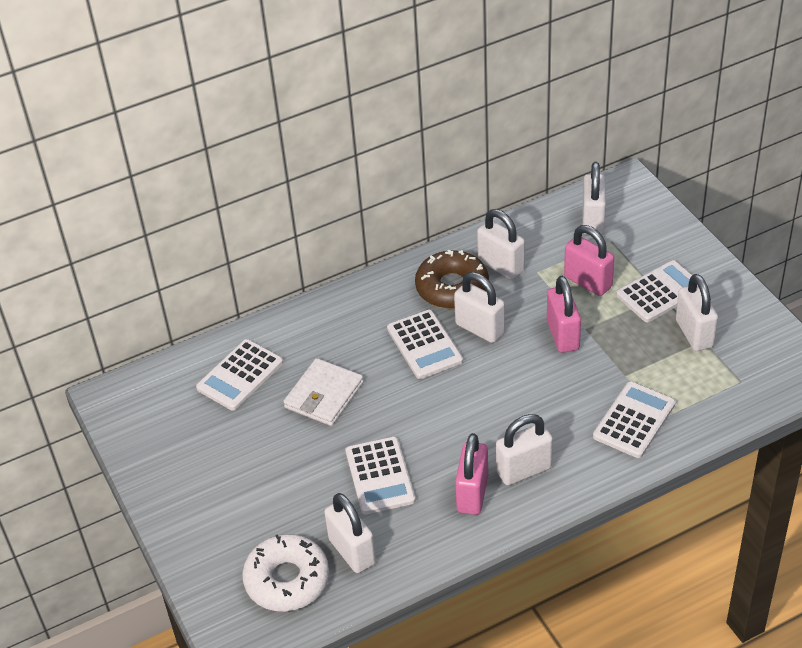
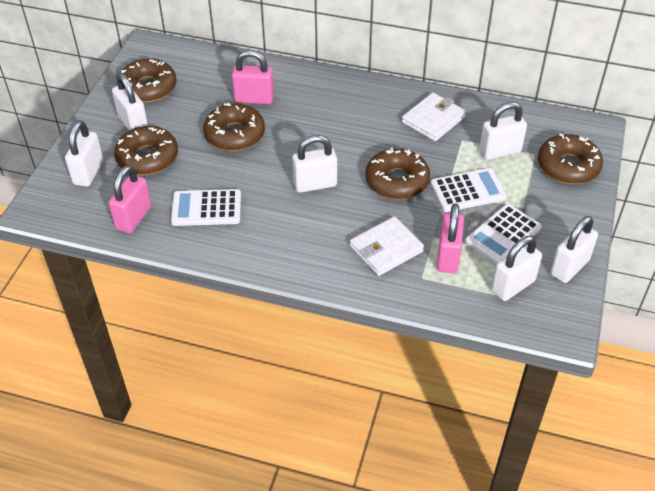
brown donut: [415,250,489,309] = 1 -> [114,126,178,175] [117,58,177,102] [203,103,265,151] [365,148,430,200] [538,133,603,184] = 5
white calculator: [196,339,283,411] [345,437,415,514] [387,310,463,379] [593,381,676,458] [616,260,692,322] = 5 -> [171,189,241,226] [431,168,507,212] [465,204,542,264] = 3
white donut: [242,534,329,611] = 1 -> none = 0
white wallet: [283,358,364,426] = 1 -> [350,216,424,276] [402,93,466,141] = 2

